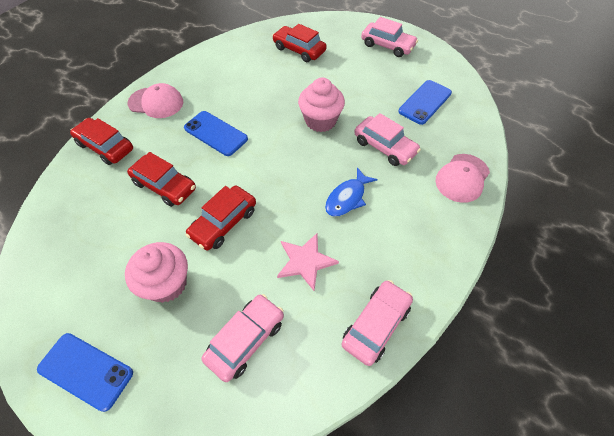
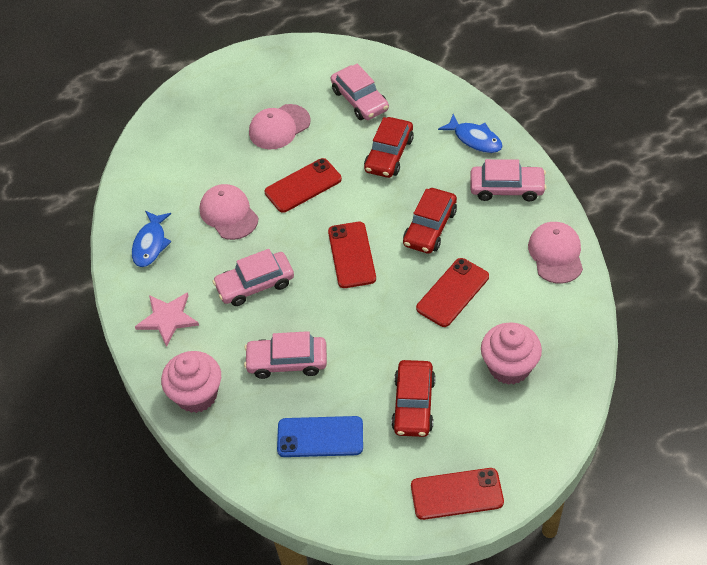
blue fish: [325,167,378,217] = 1 -> [132,211,171,267] [438,114,503,153] = 2
blue phone: [37,333,133,412] [184,111,248,156] [398,80,452,125] = 3 -> [277,416,363,457] = 1
pink cap: [128,83,183,118] [436,154,490,203] = 2 -> [200,184,258,240] [249,104,310,149] [528,222,583,284] = 3
red car: [70,118,133,165] [127,152,196,207] [185,185,256,250] [272,24,327,62] = 4 -> [364,117,414,178] [391,360,436,437] [403,188,457,254] = 3
red phone: none = 0 -> [265,158,342,213] [328,222,376,288] [411,468,504,520] [416,258,489,327] = 4

